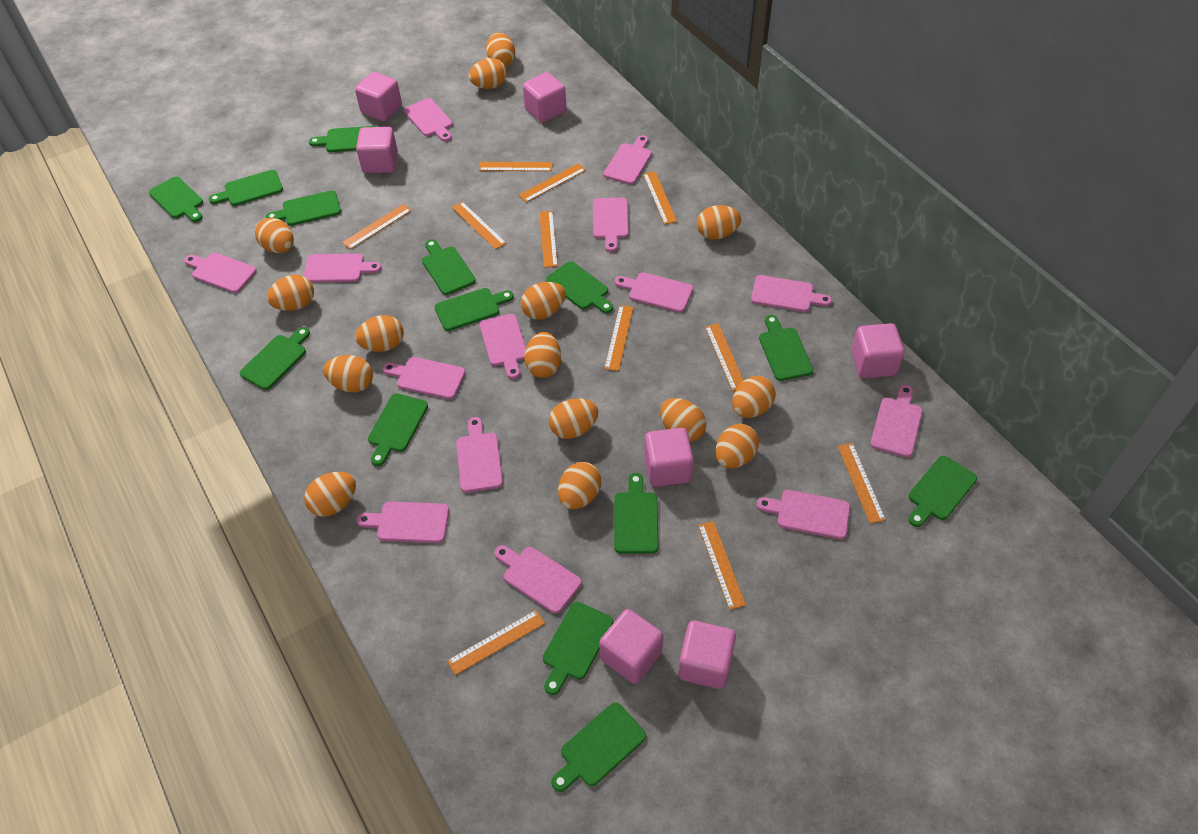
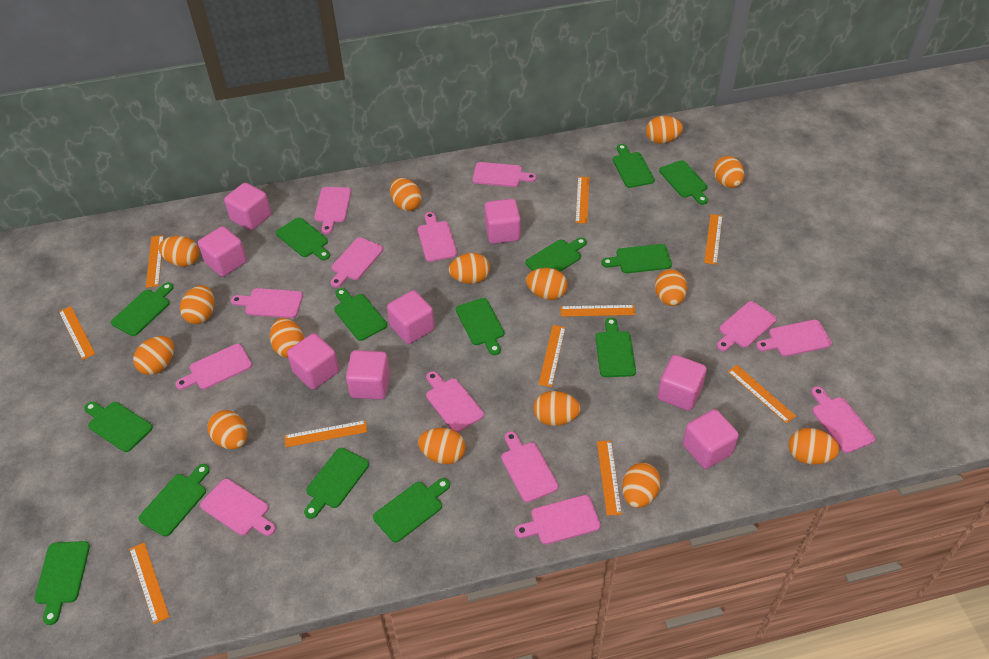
orange ruler: [342,204,411,249] [447,610,545,675] [452,202,506,250] [479,162,553,171] [519,163,586,202] [539,211,558,268] [604,305,634,371] [643,171,677,224] [698,521,746,610] [705,324,744,391] [838,443,886,524] = 11 -> [59,306,95,360] [129,542,170,624] [146,235,164,288] [284,420,367,447] [538,325,566,387] [560,305,636,317] [575,177,590,224] [597,441,622,515] [704,214,722,265] [727,365,796,424] = 10
pink cube: [355,72,402,121] [356,127,398,173] [523,72,566,123] [599,609,663,684] [644,428,694,487] [678,620,736,689] [851,323,905,378] = 7 -> [198,226,247,277] [224,183,271,231] [287,333,339,390] [346,350,390,400] [387,290,435,344] [484,199,521,244] [658,355,707,411] [683,409,739,469] = 8
pink cutting board: [184,253,257,293] [303,254,381,283] [357,501,449,543] [382,357,466,399] [404,98,453,142] [456,417,503,493] [479,314,526,379] [494,546,582,614] [593,198,629,252] [604,135,652,185] [615,272,693,313] [751,275,832,312] [757,490,850,539] [870,385,923,458] = 14 -> [175,344,252,390] [200,479,276,536] [231,288,303,318] [314,187,351,234] [330,237,383,288] [418,212,457,262] [426,371,484,432] [472,162,537,187] [501,431,559,502] [515,495,601,545] [717,301,777,351] [756,320,832,357] [811,386,875,453] = 13

